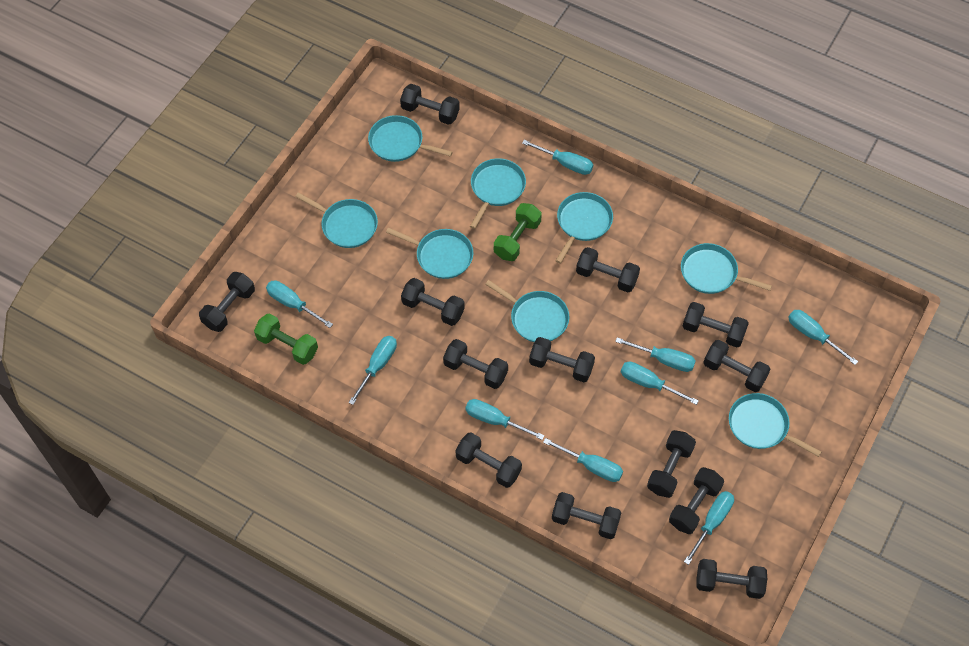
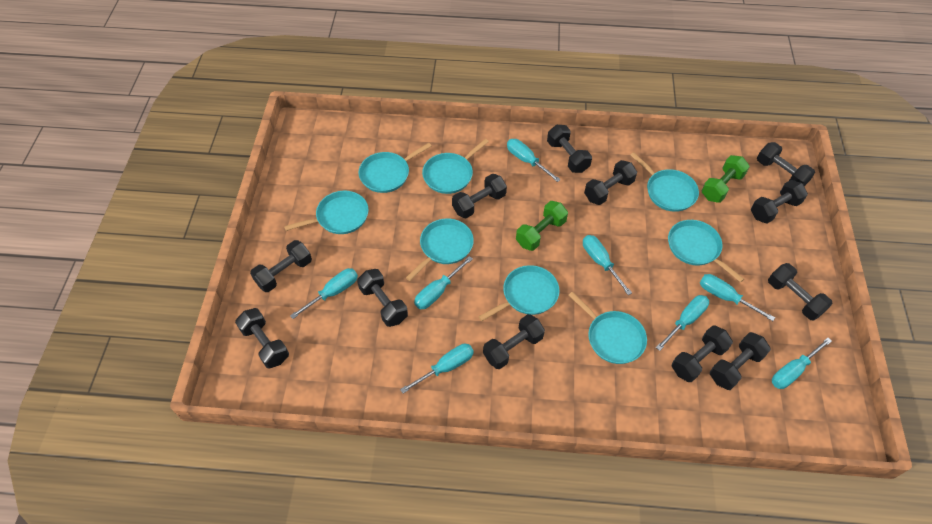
black dumbbell: [199,272,255,332] [400,84,460,125] [401,278,465,326] [443,339,508,389] [456,433,522,488] [529,337,595,382] [552,492,622,539] [576,247,640,292] [647,430,696,498] [669,467,724,534] [683,302,749,347] [697,559,767,599] [703,340,770,392] = 13 -> [235,308,289,369] [250,240,312,292] [357,269,408,327] [452,174,507,218] [483,314,545,369] [547,125,592,173] [584,160,637,205] [672,325,733,382] [710,332,771,390] [751,180,808,223] [757,142,815,186] [768,263,833,321] = 12
turquoise screwdriver: [266,280,333,328] [349,336,397,405] [465,399,545,440] [522,140,593,175] [543,438,623,482] [615,337,696,372] [621,362,699,405] [684,491,734,565] [788,310,858,365] = 9 -> [290,268,358,319] [400,344,474,393] [414,256,472,309] [507,139,561,182] [583,235,632,295] [656,295,709,351] [700,274,775,321] [772,338,832,389] = 8

